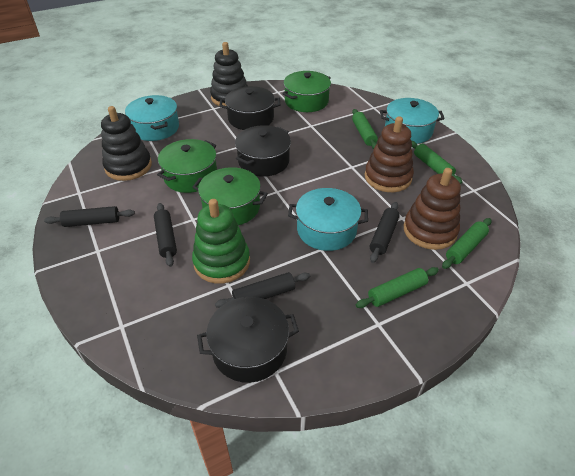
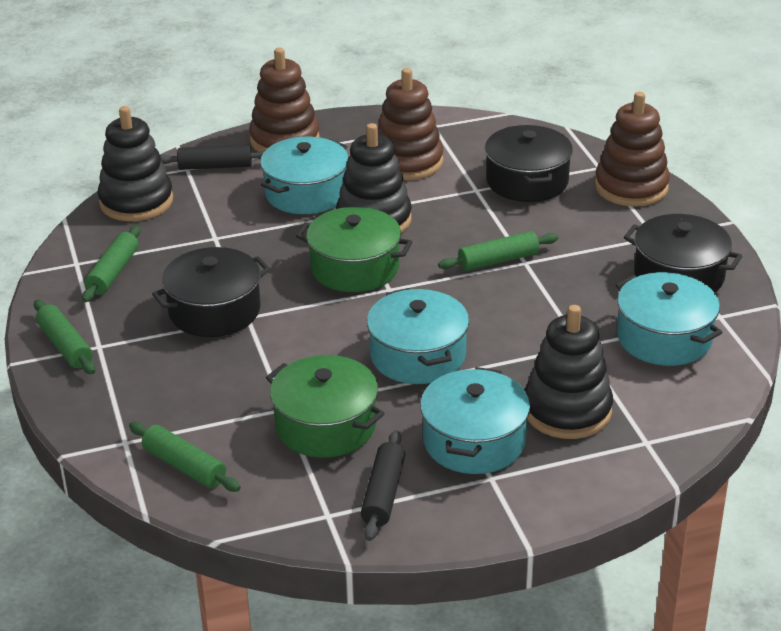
black rolling pin: [44,206,135,227] [154,203,177,267] [215,272,310,308] [370,202,400,263] = 4 -> [160,145,265,170] [361,430,405,541] = 2
black stacking toy: [101,106,152,181] [210,42,248,106] = 2 -> [98,106,173,221] [336,123,412,233] [525,305,613,439] = 3
brown stacking toy: [365,116,414,192] [404,168,461,250] = 2 -> [249,48,320,152] [378,68,443,180] [595,92,670,207] = 3
green pot: [157,139,217,193] [192,167,268,225] [282,71,331,112] = 3 -> [266,355,385,458] [296,207,412,292] = 2
green stacking toy: [192,199,250,284] = 1 -> none = 0
turquoise pot: [125,95,179,141] [288,188,368,251] [380,98,445,144] = 3 -> [260,137,348,214] [367,288,469,384] [420,367,530,474] [616,272,722,366] = 4

